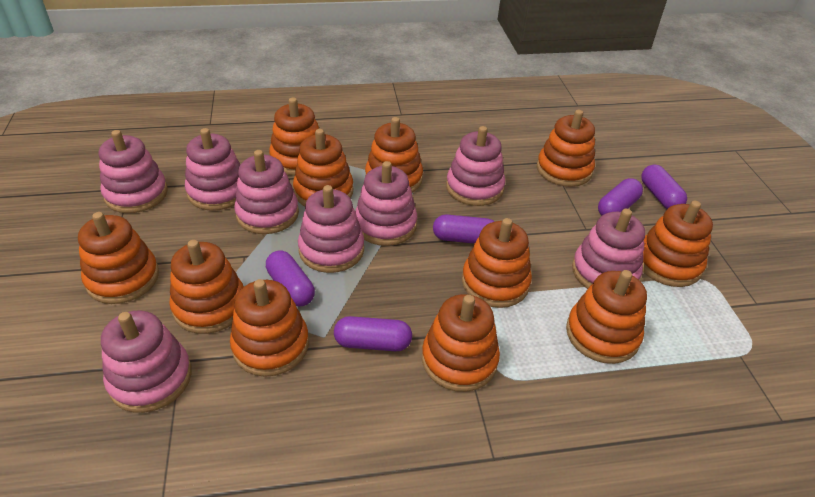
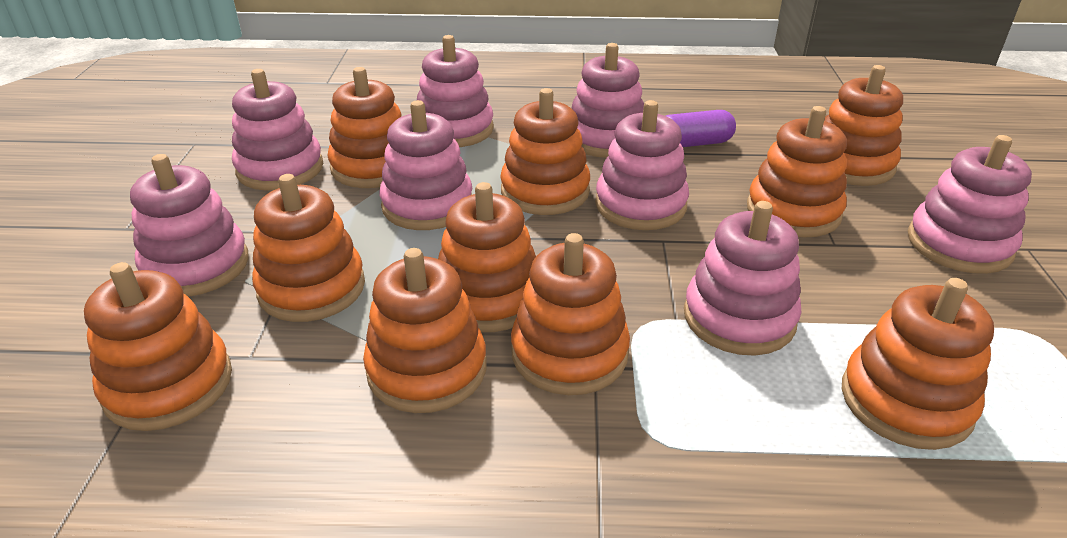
orange stacking toy: [78,212,159,304] [169,240,244,334] [230,279,309,377] [269,97,319,176] [293,129,353,206] [365,117,423,193] [422,294,500,392] [462,218,532,308] [537,110,595,187] [566,270,647,364] [643,201,713,287] = 11 -> [84,262,232,431] [252,174,365,322] [328,67,401,188] [363,248,487,413] [438,182,536,332] [500,88,590,215] [511,233,630,395] [747,106,847,237] [824,65,903,186] [842,278,994,450] = 10
purple capsule: [266,250,315,307] [334,316,412,351] [433,214,495,244] [598,178,643,216] [641,165,687,209] = 5 -> [666,110,736,147] = 1

